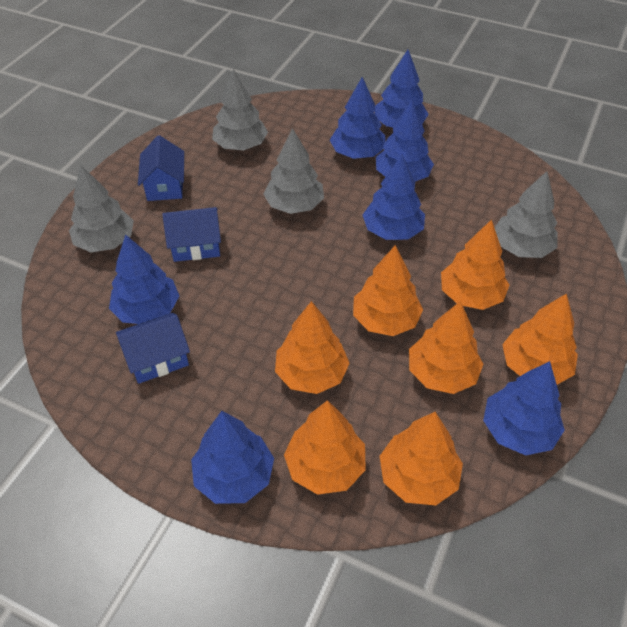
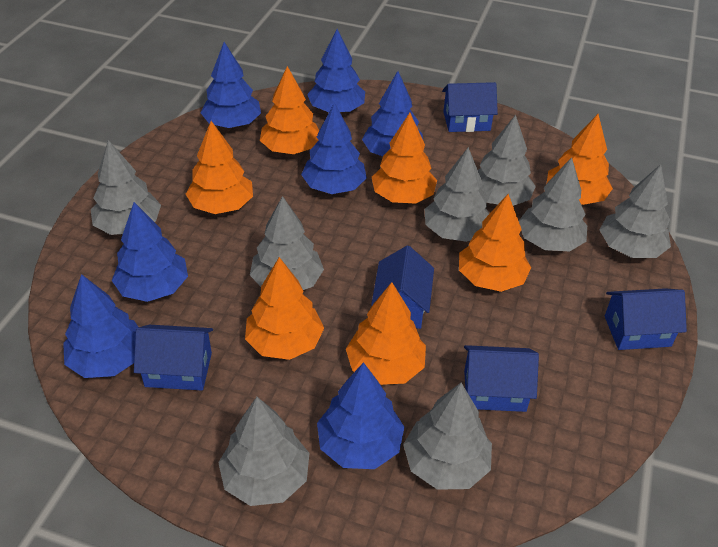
blue house: [116,313,190,384] [138,135,184,201] [162,207,221,262] = 3 -> [134,325,213,390] [371,246,434,329] [442,82,498,132] [464,345,539,412] [605,288,687,350] = 5
grey tree: [69,165,134,252] [212,69,268,150] [263,128,324,214] [494,171,558,258] = 4 -> [91,140,161,235] [218,397,309,506] [250,196,324,290] [403,383,492,490] [425,147,489,242] [478,115,536,206] [519,157,587,252] [600,164,671,258] = 8

